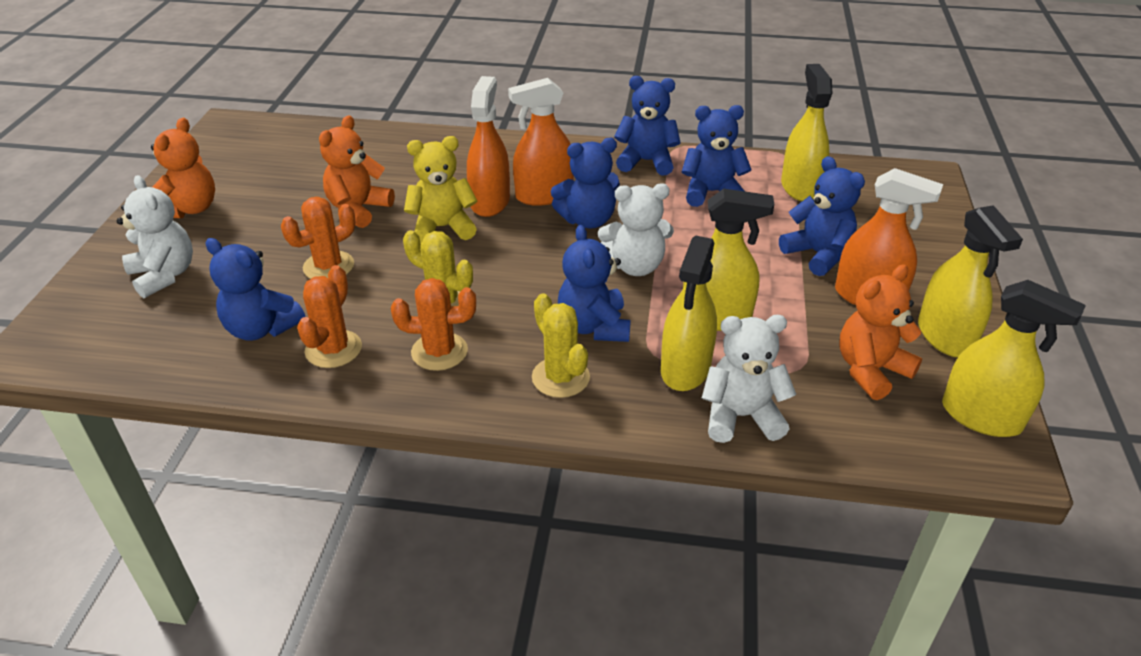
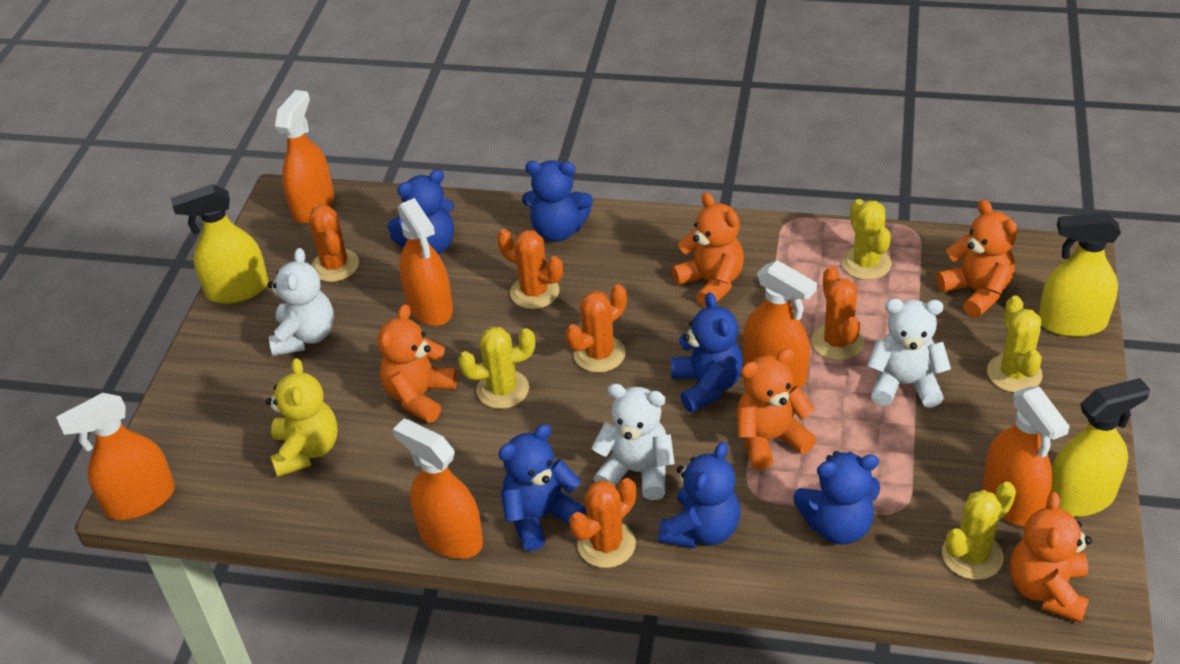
orange cactus: [281,197,356,279] [297,265,362,368] [391,278,476,371] = 3 -> [309,204,359,282] [497,229,563,309] [566,284,627,373] [569,478,636,568] [811,266,864,360] = 5
orange spray bottle: [467,76,510,217] [508,78,574,206] [835,168,943,305] = 3 -> [56,393,175,520] [275,90,334,223] [393,419,483,559] [397,198,453,326] [743,260,817,388] [983,387,1070,527] = 6
orange teddy bear: [151,118,215,218] [319,115,395,228] [839,265,922,400] = 3 -> [378,304,457,423] [672,193,744,308] [737,349,816,470] [936,199,1018,318] [1010,492,1092,623] = 5
yellow cactus: [403,230,473,306] [532,293,590,398] = 2 -> [458,327,535,409] [841,199,891,280] [942,482,1016,580] [987,295,1043,393] = 4
yellow spray bottle: [661,236,717,391] [683,189,774,331] [781,64,832,201] [918,205,1023,358] [942,280,1086,437] = 5 -> [171,184,268,304] [1039,213,1121,337] [1050,378,1150,517] = 3

